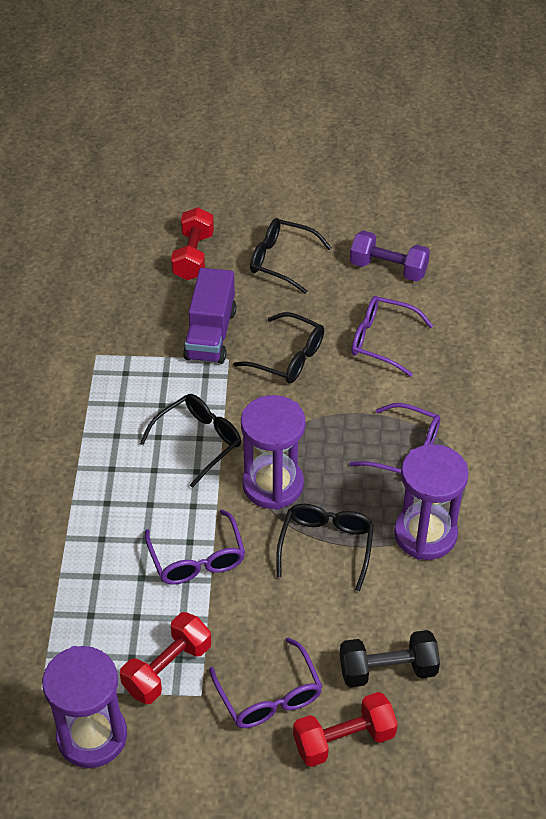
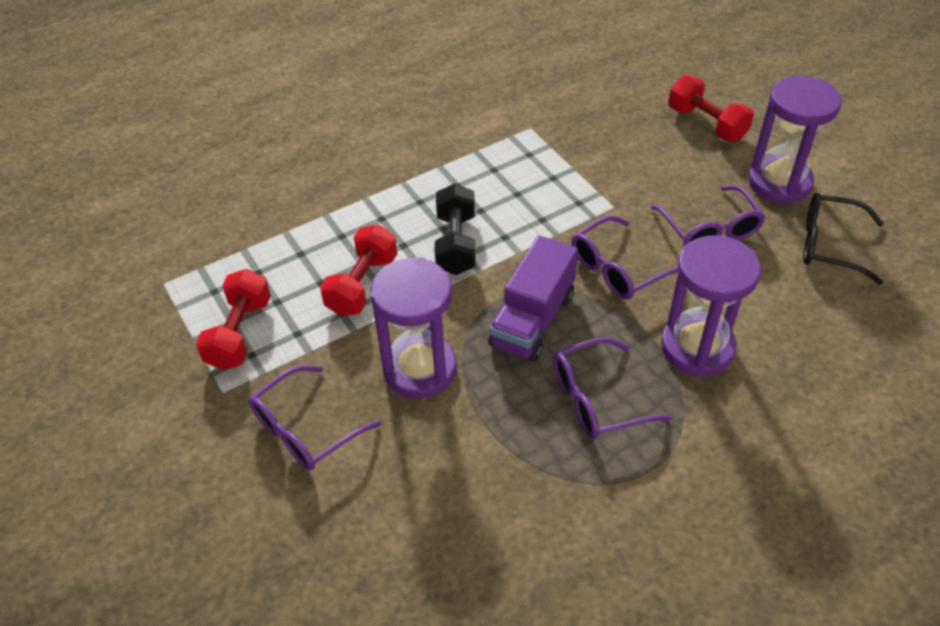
black glasses: [140,394,241,488] [233,312,324,384] [250,218,331,294] [276,504,374,591] = 4 -> [803,193,884,285] = 1
purple dumbbell: [350,231,430,282] = 1 -> none = 0

